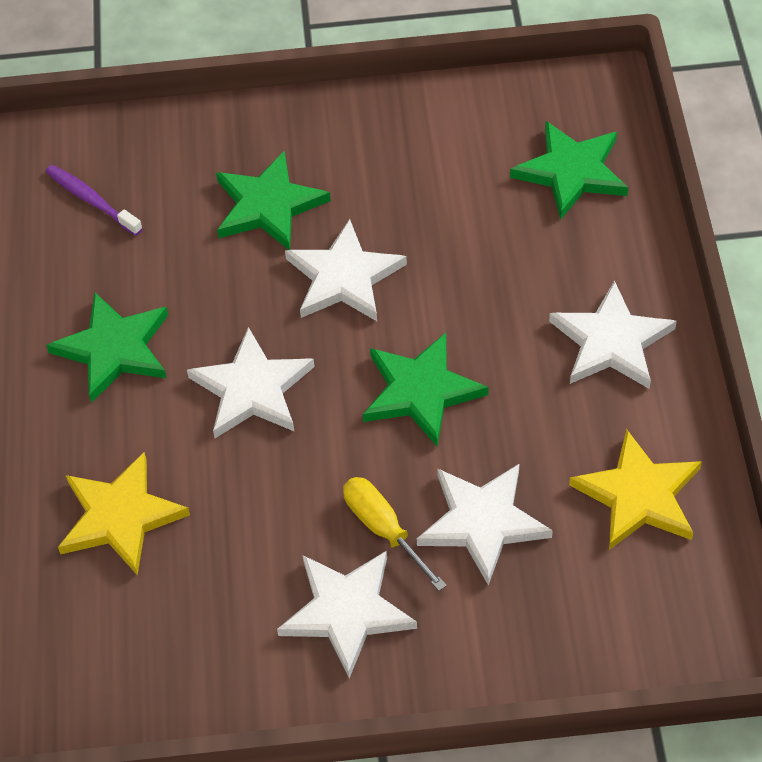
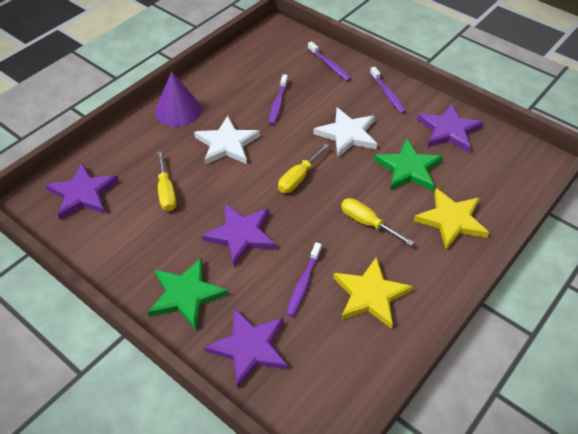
green star: [46,293,168,403] [216,151,331,250] [363,333,489,447] [510,121,628,220] = 4 -> [148,258,228,330] [374,138,443,191] = 2
purple cone: none = 0 -> [155,72,202,127] = 1
purple star: none = 0 -> [46,163,119,220] [202,204,276,267] [204,308,288,389] [417,103,484,152] = 4
purple toothbrush: [46,165,143,236] = 1 -> [269,74,288,125] [286,242,322,317] [308,41,352,81] [370,67,406,114] = 4
white star: [187,327,315,438] [277,550,417,678] [285,219,407,321] [417,464,553,585] [549,280,677,389] = 5 -> [194,116,260,165] [313,107,377,157] = 2
yellow screwdriver: [343,477,447,591] = 1 -> [157,151,176,211] [278,143,329,193] [341,198,414,246] = 3

